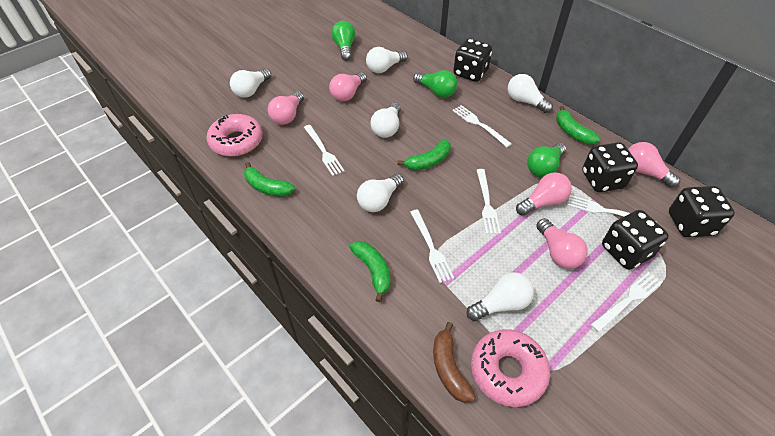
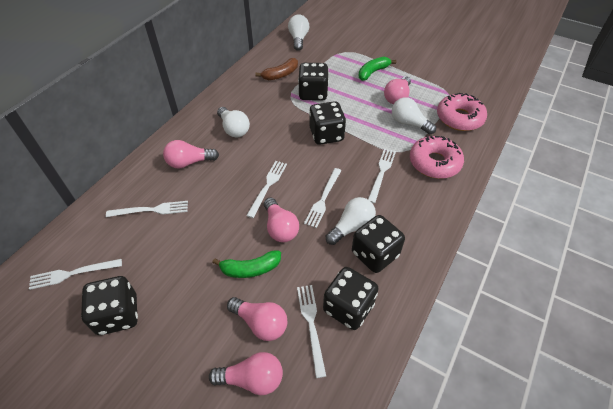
black dice: [453,38,492,82] [582,142,638,192] [602,210,669,270] [669,186,735,237] = 4 -> [81,276,138,335] [298,63,329,101] [309,101,346,145] [323,267,379,330] [352,215,405,273] = 5
green banana: [244,162,295,197] [350,241,390,302] [398,140,451,171] [556,106,600,144] = 4 -> [212,250,281,278] [359,57,396,81] = 2
green light bulb: [331,21,355,61] [413,70,457,98] [527,143,566,177] = 3 -> none = 0
white light bulb: [230,68,271,98] [357,174,404,212] [366,47,408,73] [371,103,401,138] [467,272,534,321] [508,74,553,113] = 6 -> [217,107,250,138] [288,15,309,51] [326,197,376,245] [392,97,436,135] = 4

